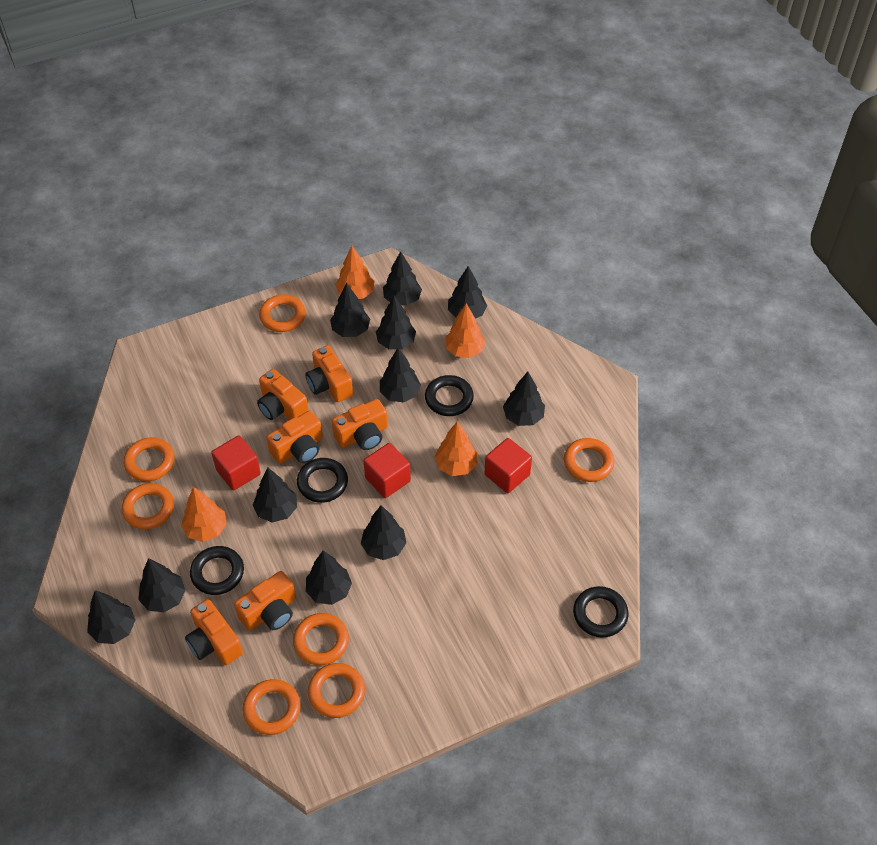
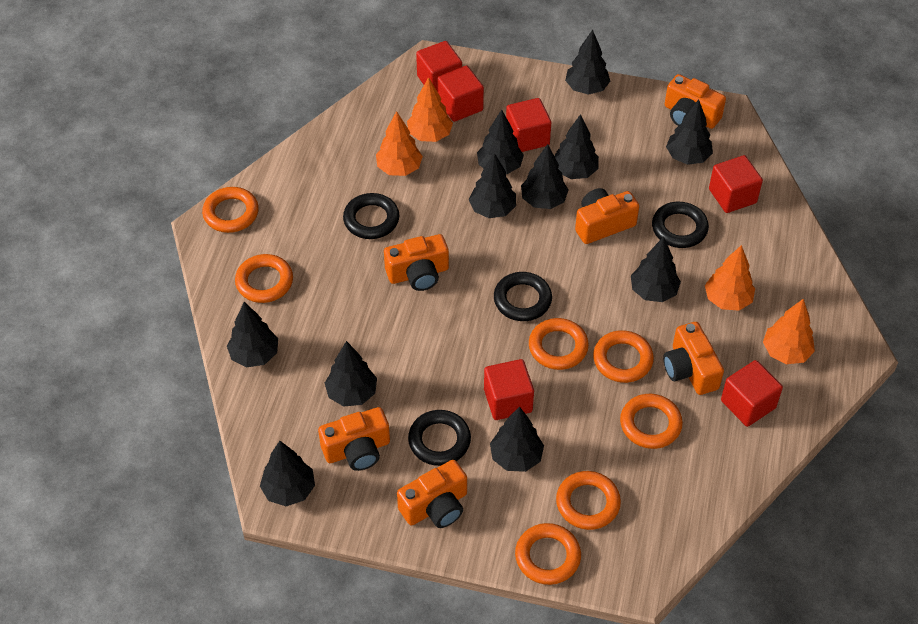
red cube: [211,435,261,490] [364,443,411,498] [484,438,532,493] = 3 -> [416,41,462,90] [437,65,484,122] [484,359,534,420] [506,98,551,152] [709,155,763,213] [721,360,783,427] = 6

